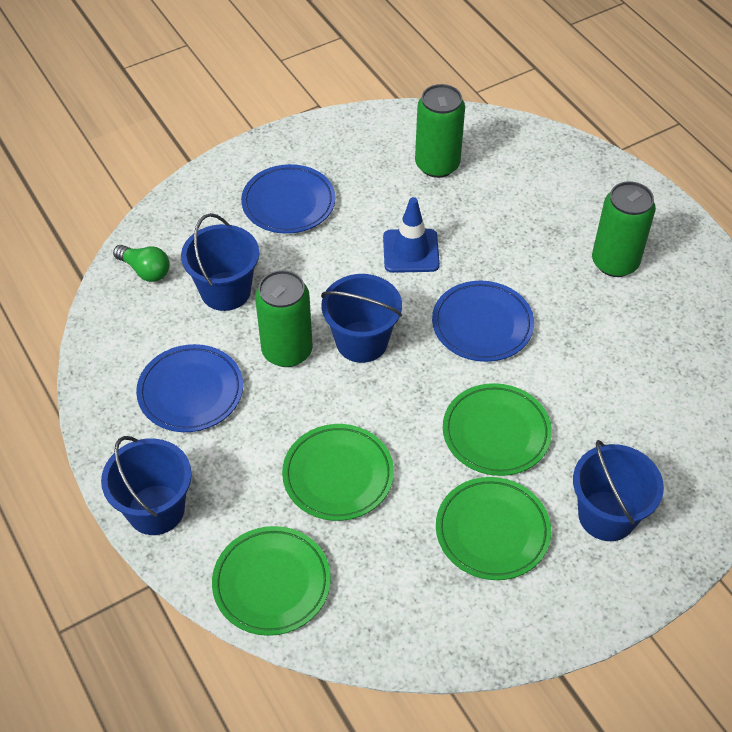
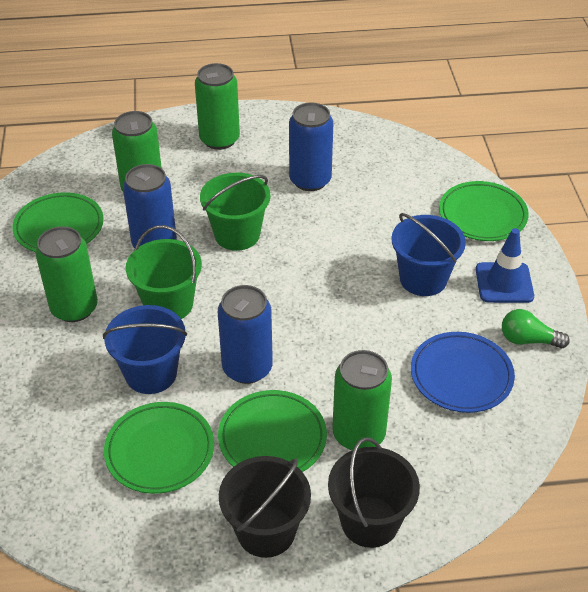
black bucket: none = 0 -> [219,456,311,558] [328,437,420,548] = 2
blue bucket: [101,436,192,535] [181,213,259,311] [321,274,402,363] [573,440,664,541] = 4 -> [103,305,187,394] [391,213,466,296] = 2
blue can: none = 0 -> [123,164,177,248] [218,285,273,384] [289,103,333,191] = 3
blue plate: [136,344,243,432] [241,164,336,234] [432,281,534,362] = 3 -> [411,332,515,413] = 1
green bucket: none = 0 -> [126,225,202,319] [200,173,271,251] = 2
green can: [255,270,313,367] [415,84,465,178] [592,181,656,277] = 3 -> [35,226,98,322] [112,111,162,191] [195,63,240,150] [332,350,392,450] = 4

